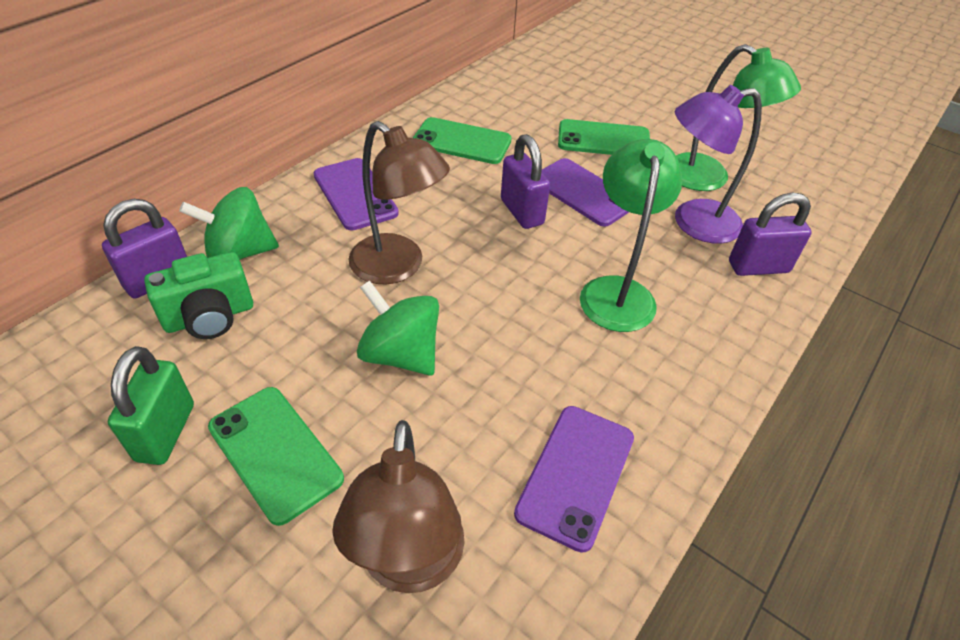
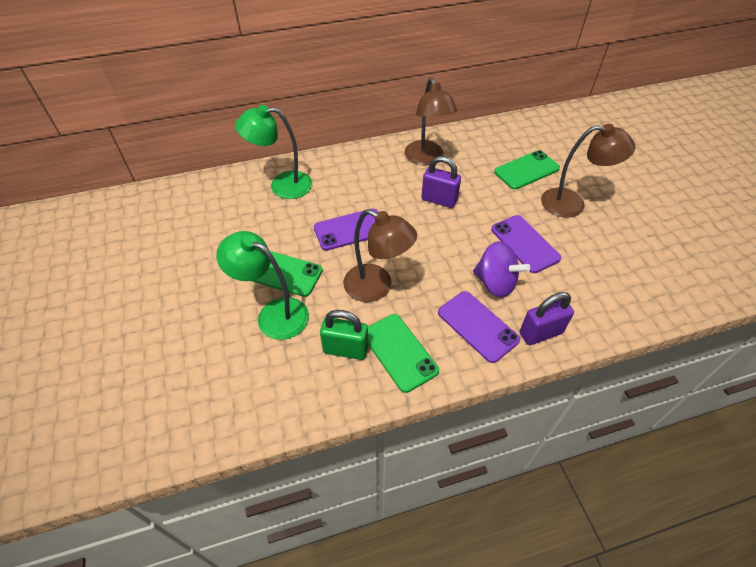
brown lamp: [332,420,465,593] [348,121,450,284] = 2 -> [343,209,417,302] [405,77,457,166] [541,124,635,218] = 3
green camera: [144,252,253,339] = 1 -> none = 0
green spinning top: [179,187,279,260] [357,280,439,376] = 2 -> none = 0
purple lamp: [675,85,762,244] = 1 -> none = 0
purple padlock: [102,199,187,299] [501,134,550,229] [729,193,812,276] = 3 -> [421,156,461,208] [520,292,574,345] = 2
purple spinning top: none = 0 -> [473,241,530,297] = 1

